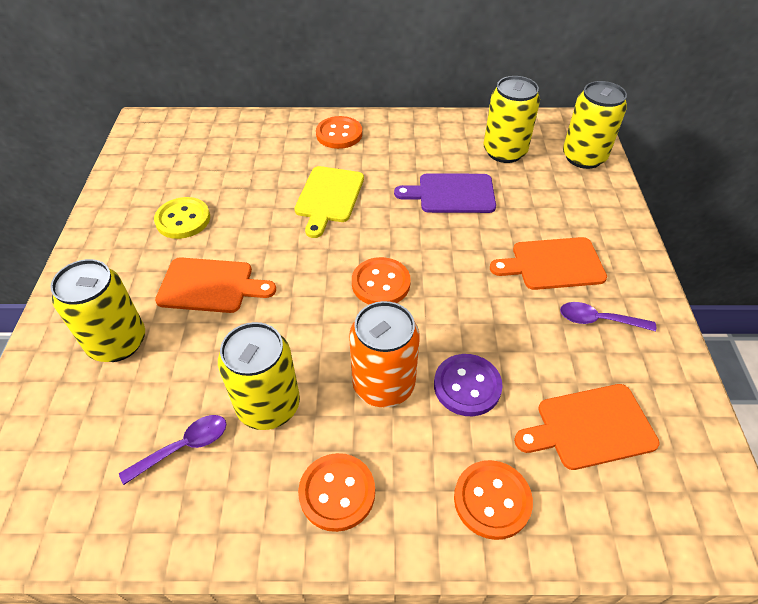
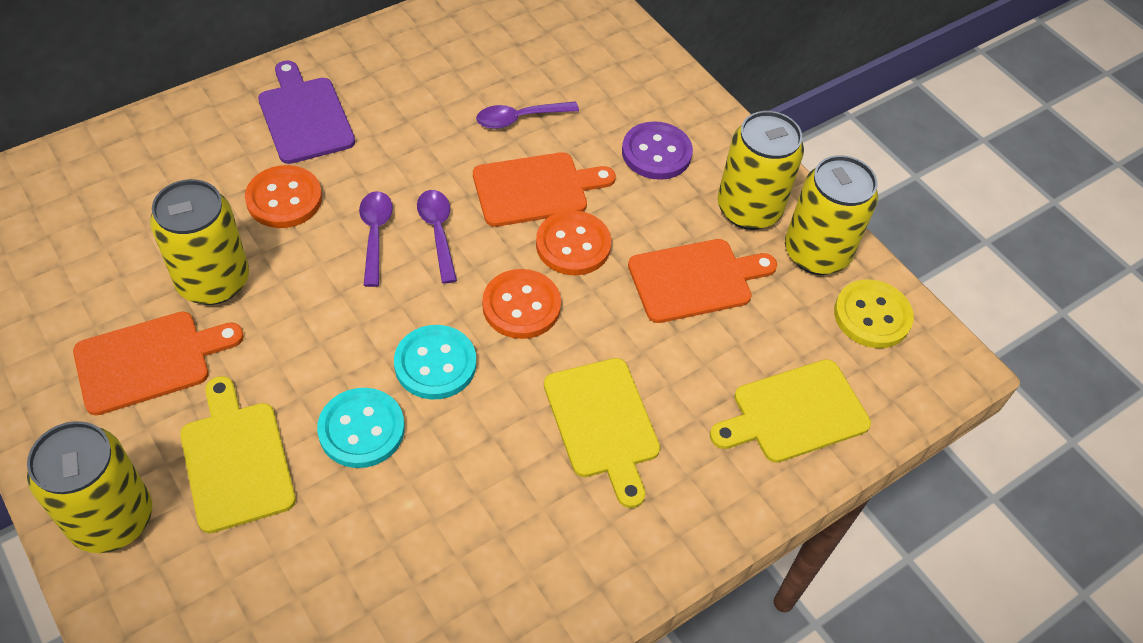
orange button: [298,453,375,532] [316,116,362,149] [352,257,411,304] [454,460,533,540] = 4 -> [245,165,322,228] [482,269,561,339] [536,210,611,275] = 3
orange can: [349,301,420,407] = 1 -> none = 0
purple spoon: [119,415,227,485] [560,302,656,331] = 2 -> [359,191,393,287] [417,190,457,283] [476,101,579,129] = 3
turquoise button: none = 0 -> [317,388,405,468] [394,325,476,399] = 2
yellow cutting board: [294,166,364,238] = 1 -> [180,376,296,533] [544,358,660,508] [710,359,871,463] = 3

